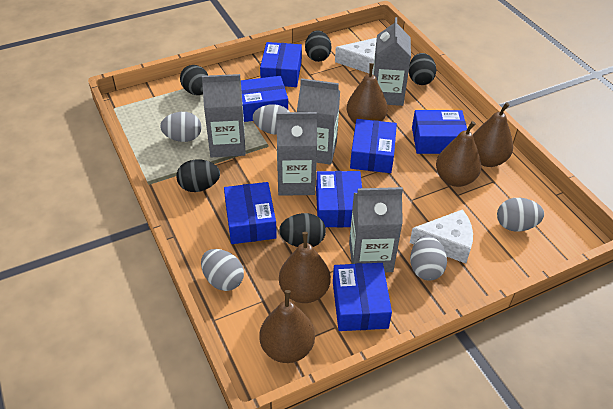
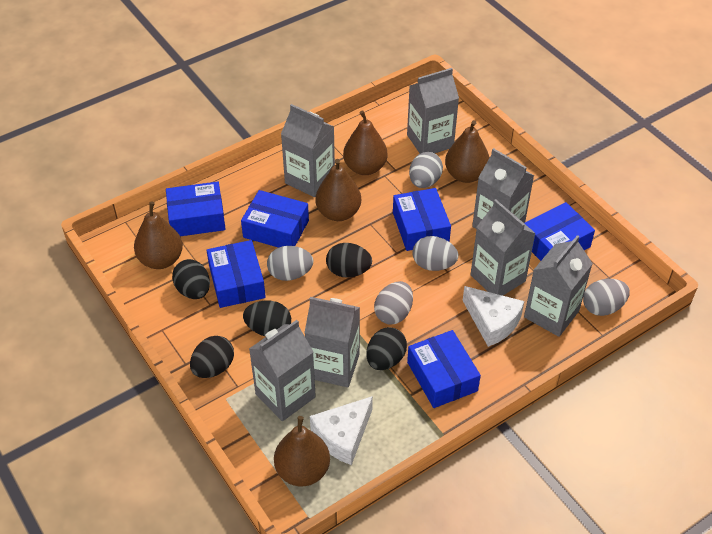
blue box: [224,182,277,244] [241,76,288,122] [260,42,302,87] [316,171,362,227] [333,263,392,331] [350,119,397,173] [412,110,467,154] = 7 -> [166,182,226,236] [206,240,266,308] [241,190,309,248] [393,188,451,251] [407,330,481,408] [524,202,595,261] = 6
grey carton: [202,74,246,157] [276,112,317,196] [297,78,340,165] [349,187,403,272] [373,17,411,106] = 5 -> [249,320,316,421] [281,104,335,197] [305,297,360,387] [407,68,459,153] [470,199,536,296] [472,148,534,229] [524,235,593,337] = 7

